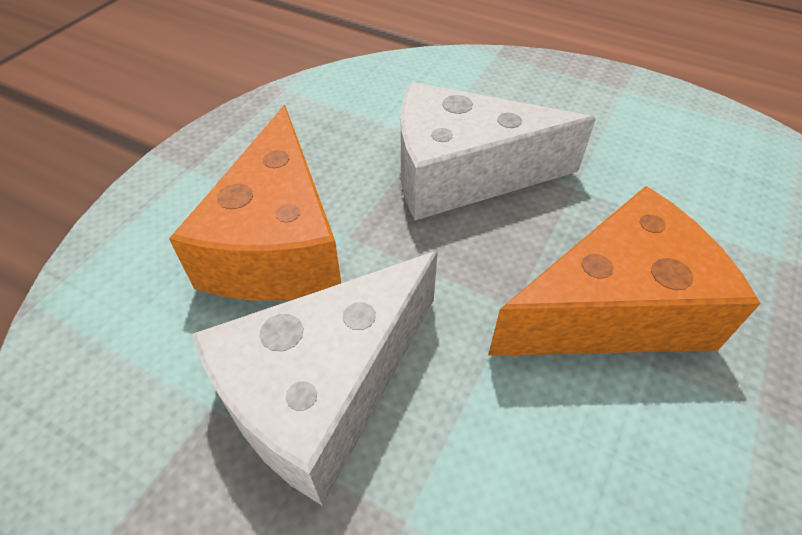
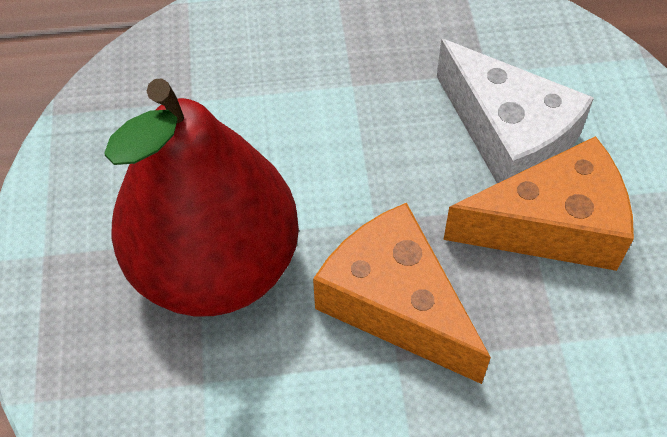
red pear: none = 0 -> [105,78,299,316] = 1
white cheese: [192,251,438,506] [401,82,596,220] = 2 -> [437,39,594,183] = 1

